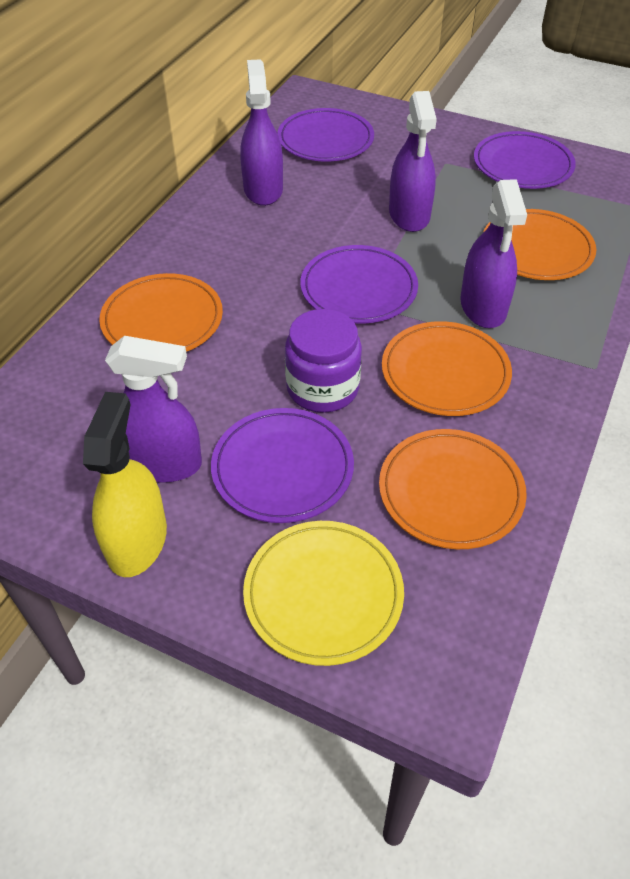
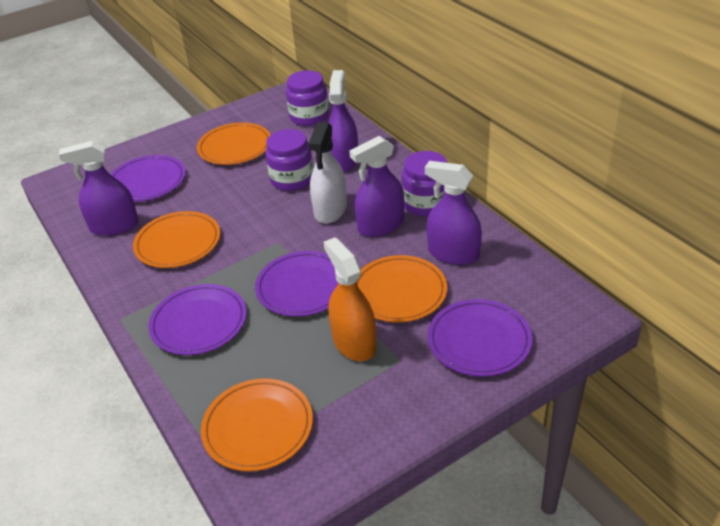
orange spray bottle: none = 0 -> [324,237,377,361] = 1
purple jar: [285,309,362,413] = 1 -> [265,129,313,191] [286,70,329,126] [401,151,447,217] = 3
white spray bottle: none = 0 -> [308,122,347,224] = 1
yellow plate: [243,521,404,666] = 1 -> none = 0
yellow spray bottle: [83,392,167,577] = 1 -> none = 0

